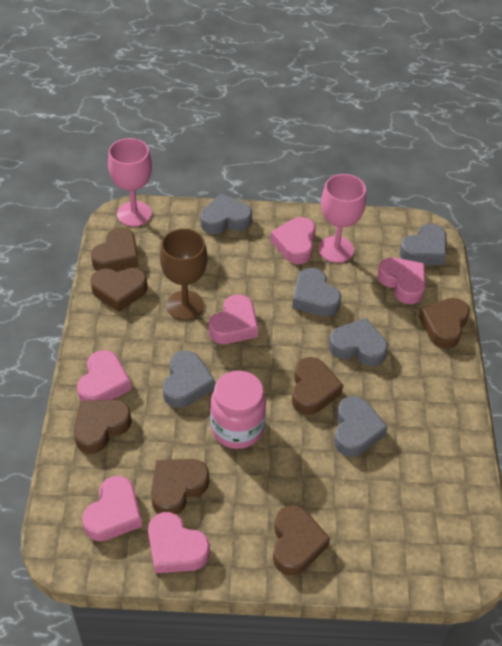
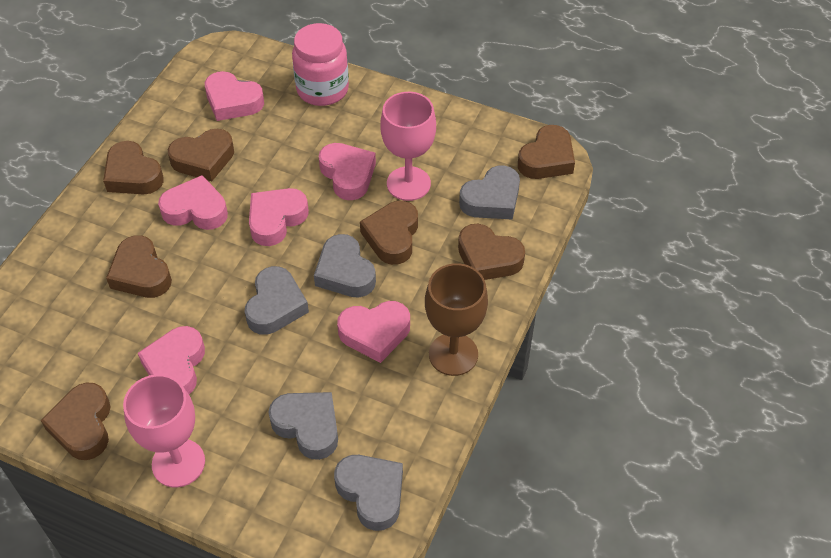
grey heart: [163,351,215,408] [200,194,252,234] [292,268,341,316] [329,318,388,366] [334,396,388,457] [399,224,446,265] = 6 -> [245,266,309,335] [268,392,338,460] [314,234,376,298] [334,455,403,531] [459,165,520,220] = 5

